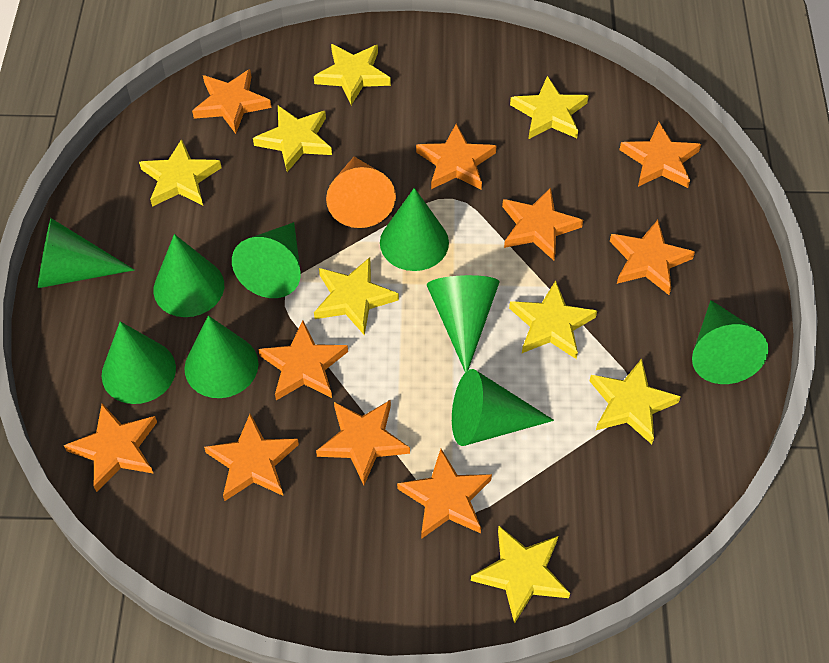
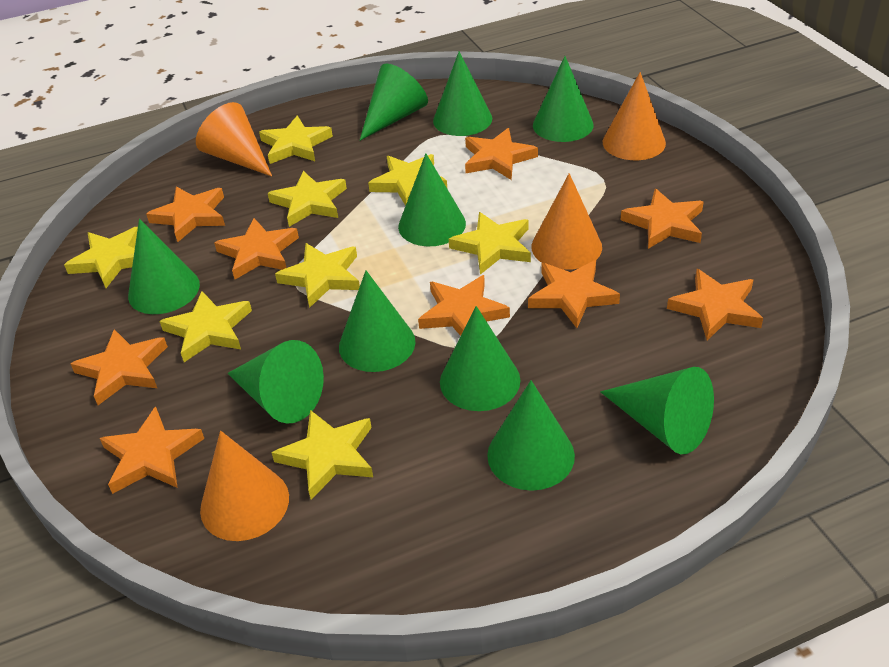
green cone: [38,218,134,288] [102,321,176,404] [153,234,224,317] [185,316,258,398] [232,222,301,298] [380,188,449,271] [427,275,499,372] [452,369,554,446] [692,300,768,384] = 9 -> [128,219,200,314] [228,340,324,424] [339,271,416,372] [360,64,428,140] [398,153,466,246] [433,52,492,136] [440,306,520,411] [487,380,575,491] [533,56,594,142] [600,367,714,454] = 10
orange cone: [326,157,396,228] = 1 -> [196,102,272,176] [200,431,289,541] [532,173,602,270] [603,72,666,160] = 4
orange star: [64,403,157,492] [192,69,271,134] [204,414,299,501] [258,321,348,400] [316,400,410,485] [397,449,492,539] [416,124,496,189] [502,187,583,261] [610,220,695,295] [619,122,701,188] = 10 -> [70,329,168,405] [100,406,205,494] [146,186,225,242] [214,218,299,279] [418,275,510,336] [465,128,538,180] [528,260,620,328] [621,189,704,249] [667,269,763,340] = 9

